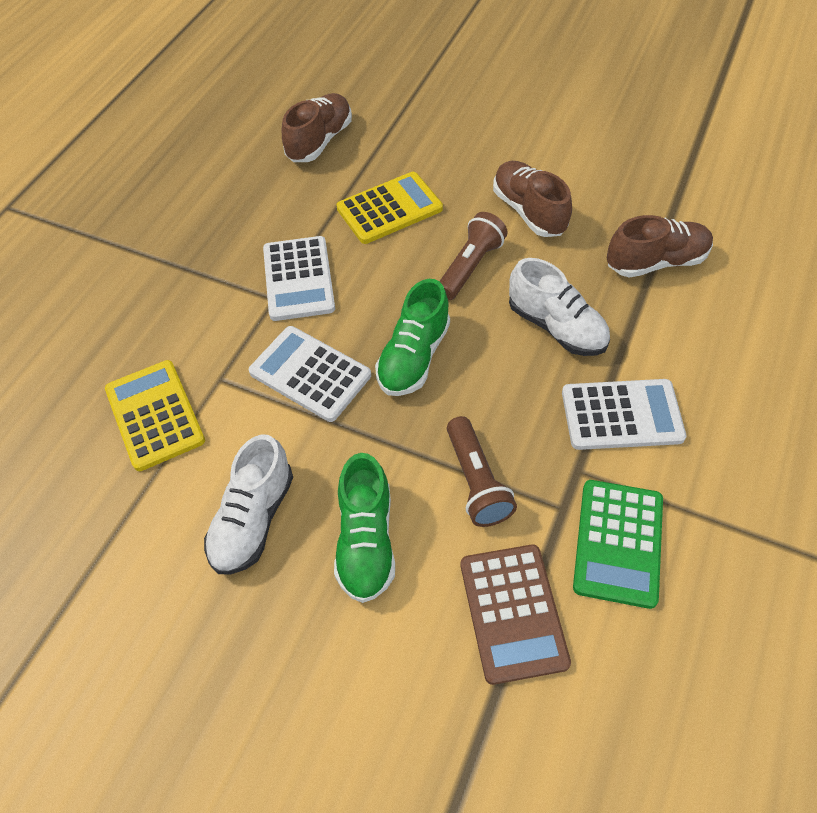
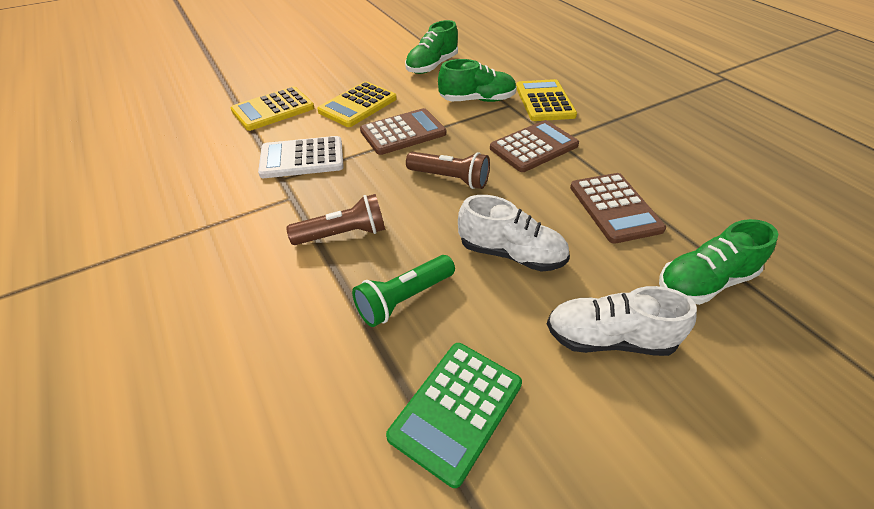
brown calculator: [461,545,571,685] = 1 -> [360,108,446,155] [490,120,579,172] [570,173,666,244] = 3
brown shoe: [282,93,352,162] [493,161,572,237] [607,215,713,278] = 3 -> none = 0
green flashlight: none = 0 -> [352,255,455,327] = 1
green shoe: [334,453,395,603] [375,279,450,396] = 2 -> [405,20,458,74] [438,59,517,102] [659,219,778,305] = 3
white calculator: [249,326,371,422] [263,236,335,321] [562,379,687,450] = 3 -> [258,136,344,178] = 1
yellow calculator: [105,360,205,471] [337,172,443,244] = 2 -> [231,87,314,131] [317,81,397,127] [516,79,577,121] = 3

